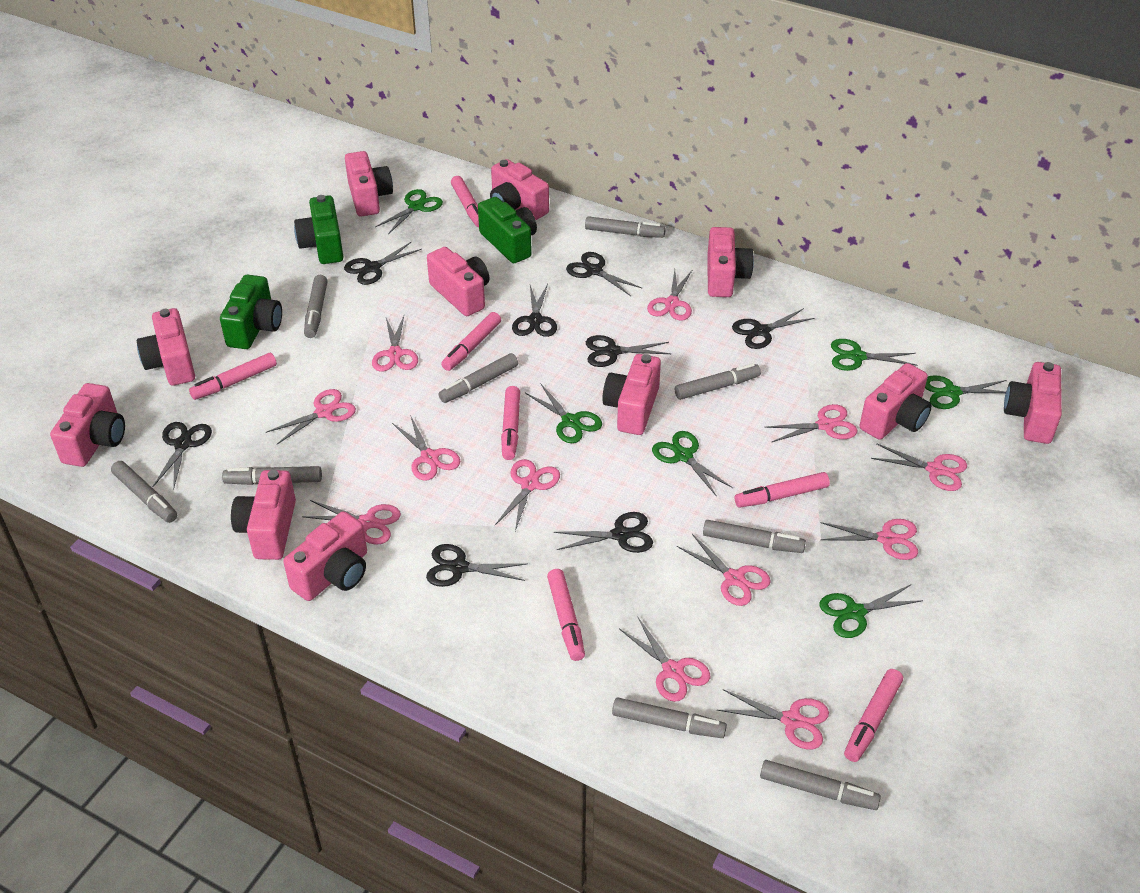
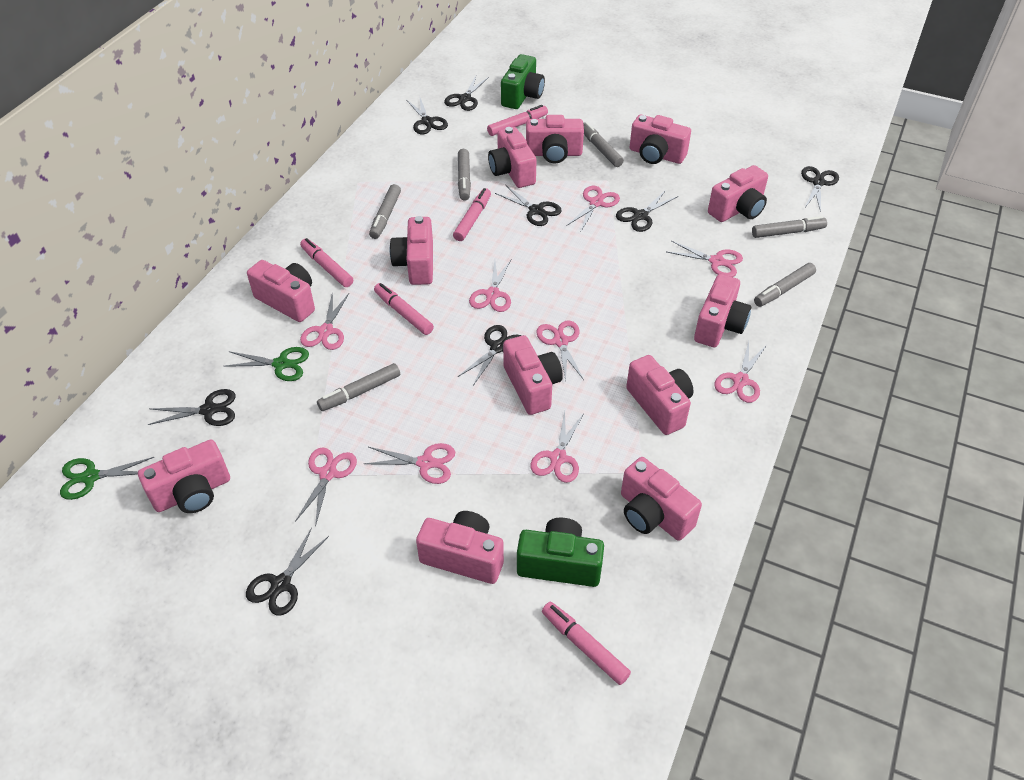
green camera: [220,275,282,349] [294,195,343,264] [478,197,537,264] = 3 -> [501,54,545,109] [517,517,604,587] = 2
green scissors: [375,189,443,234] [525,384,602,443] [652,431,733,497] [820,585,923,638] [831,339,917,371] [925,375,1007,409] = 6 -> [60,457,154,500] [224,347,309,381] = 2
grey marker: [111,461,177,523] [222,466,322,485] [304,275,328,338] [438,353,518,403] [585,216,666,238] [612,697,727,738] [675,363,761,400] [703,520,806,553] [760,760,881,810] = 9 -> [317,363,400,411] [369,184,401,239] [458,149,471,201] [583,122,624,167] [752,216,827,238] [754,263,816,307] = 6
pink camera: [50,383,125,467] [137,308,195,386] [231,470,296,560] [283,511,367,601] [345,151,393,217] [427,247,489,316] [490,159,549,220] [602,354,661,435] [707,227,754,297] [860,363,932,440] [1004,362,1062,444] = 11 -> [138,439,230,513] [247,260,315,322] [390,216,433,285] [416,511,504,584] [488,127,536,188] [503,335,563,415] [526,115,584,163] [621,457,702,541] [626,355,694,435] [630,115,691,164] [694,274,751,348] [708,165,768,222] = 12
pink marker: [189,353,277,400] [441,312,501,371] [451,176,479,227] [501,386,520,460] [547,569,585,661] [735,472,830,508] [844,669,903,762] = 7 -> [300,238,353,287] [374,283,434,335] [453,188,491,241] [487,105,548,136] [542,602,631,685] = 5
pink scissors: [266,389,356,444] [302,500,401,544] [372,316,418,372] [392,415,460,481] [495,459,560,531] [620,616,710,702] [647,269,693,321] [677,534,771,606] [717,689,829,749] [764,404,857,442] [820,519,918,560] [871,443,967,491] = 12 -> [295,447,357,527] [300,292,349,350] [364,443,455,484] [469,260,511,312] [530,411,584,483] [536,320,584,382] [566,186,620,231] [667,241,743,277] [714,341,767,403] = 9

